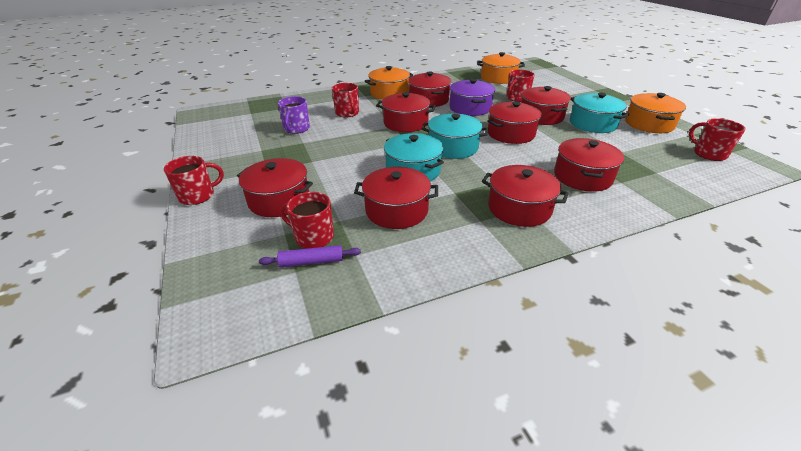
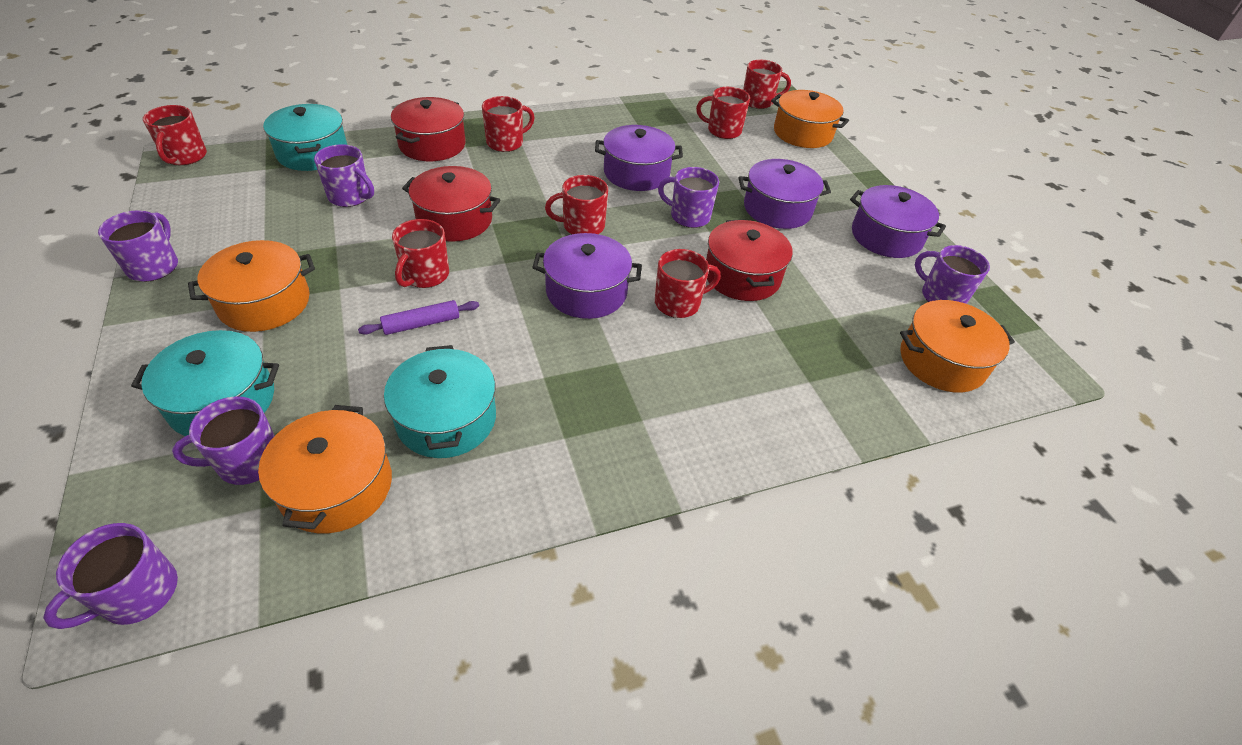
orange pot: [365,66,413,100] [477,52,525,84] [625,93,686,133] = 3 -> [188,240,315,332] [258,405,392,533] [771,90,849,148] [900,300,1015,392] = 4
purple mug: [278,96,310,134] = 1 -> [43,523,178,629] [98,210,178,282] [172,396,275,485] [314,144,374,207] [658,167,719,228] [915,245,990,304] = 6
purple pot: [450,79,495,116] = 1 -> [532,233,642,319] [595,125,683,191] [738,159,831,229] [850,185,946,258] = 4
red mug: [164,156,224,205] [280,192,334,249] [332,83,359,117] [506,70,535,102] [689,118,746,161] = 5 -> [143,105,207,165] [392,219,449,288] [482,96,535,152] [545,175,608,234] [655,249,721,318] [696,87,750,139] [743,60,791,109] = 7
red pot: [237,158,313,217] [354,167,438,229] [376,92,436,132] [408,72,451,107] [482,165,569,227] [488,101,541,144] [521,86,571,125] [554,138,624,192] = 8 -> [391,97,466,161] [402,166,500,242] [706,219,793,301] = 3

